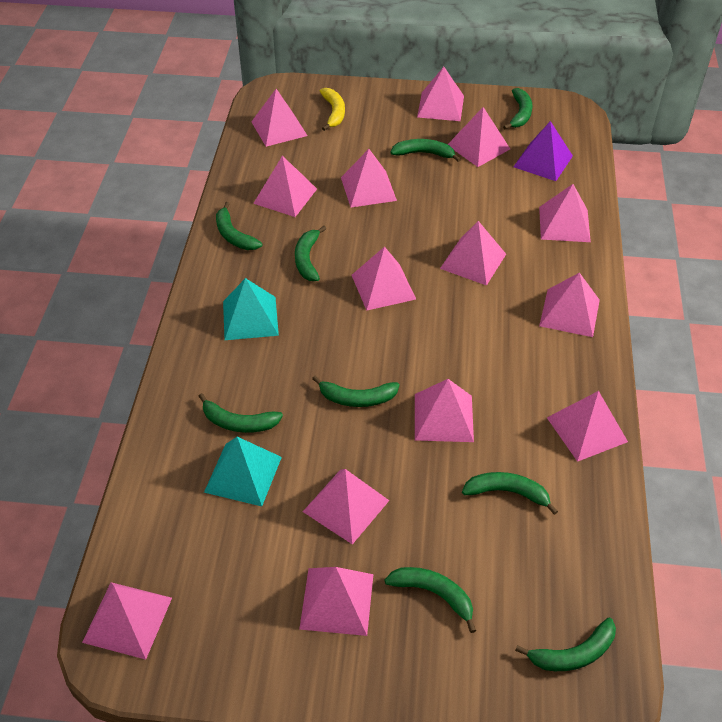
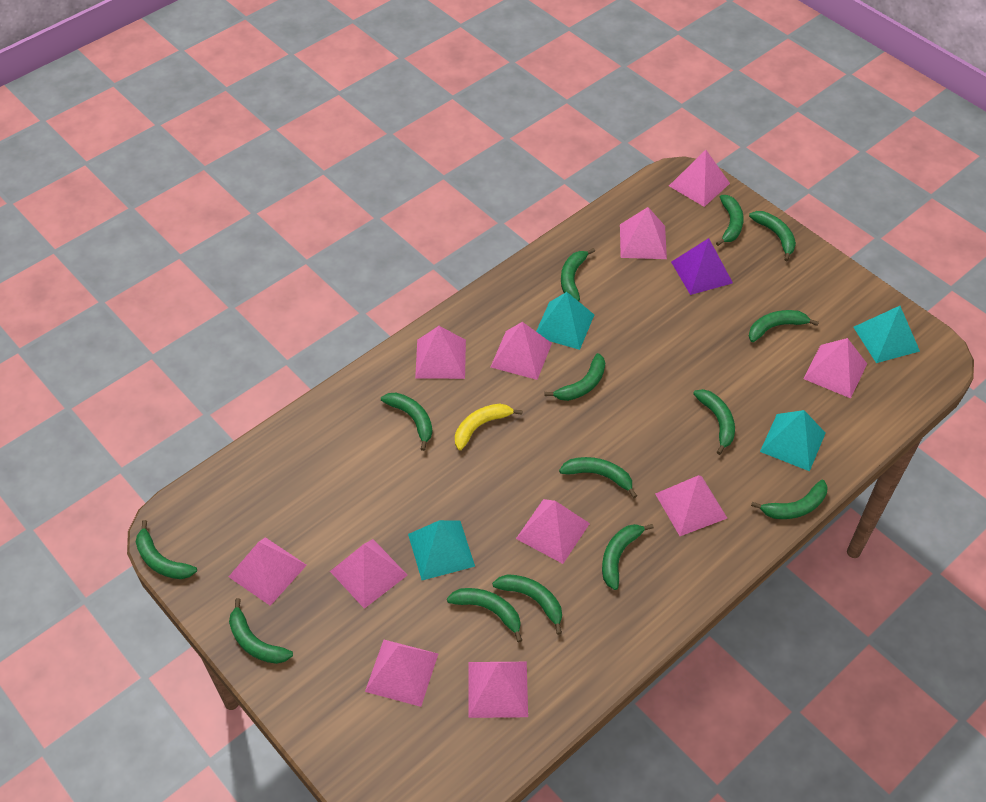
green banana: [199,393,283,433] [216,202,262,250] [295,226,326,281] [312,376,400,407] [385,567,476,633] [390,139,461,162] [462,472,558,515] [503,88,533,129] [515,617,616,671] = 9 -> [136,520,197,579] [229,598,293,664] [381,393,433,451] [447,588,522,643] [492,574,562,635] [545,353,605,401] [559,457,637,498] [561,248,595,301] [602,524,654,590] [693,389,735,455] [716,195,744,246] [748,310,819,342] [749,211,796,261] [751,480,828,519] = 14
pink pyramid: [82,582,172,660] [251,89,308,147] [253,156,317,217] [299,567,373,636] [303,469,389,544] [341,149,397,208] [352,247,416,311] [415,379,474,442] [417,67,464,121] [440,221,506,286] [448,107,510,167] [539,184,591,242] [539,272,600,337] [547,391,628,462] = 14 -> [229,537,307,606] [330,539,407,609] [365,640,438,707] [415,326,466,379] [468,662,528,718] [491,322,552,380] [516,499,590,564] [620,207,667,259] [655,475,727,536] [669,150,730,207] [803,338,867,398] = 11
turquoise pyramid: [204,437,282,506] [223,278,279,340] = 2 -> [408,520,475,580] [536,292,594,350] [760,410,826,471] [853,306,920,363] = 4

